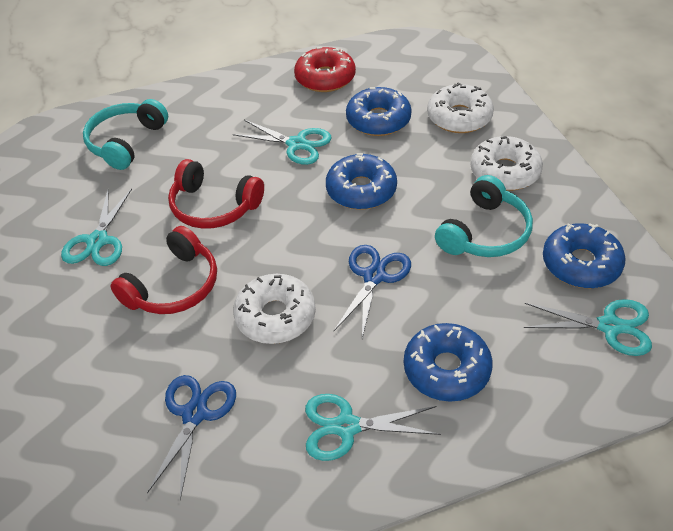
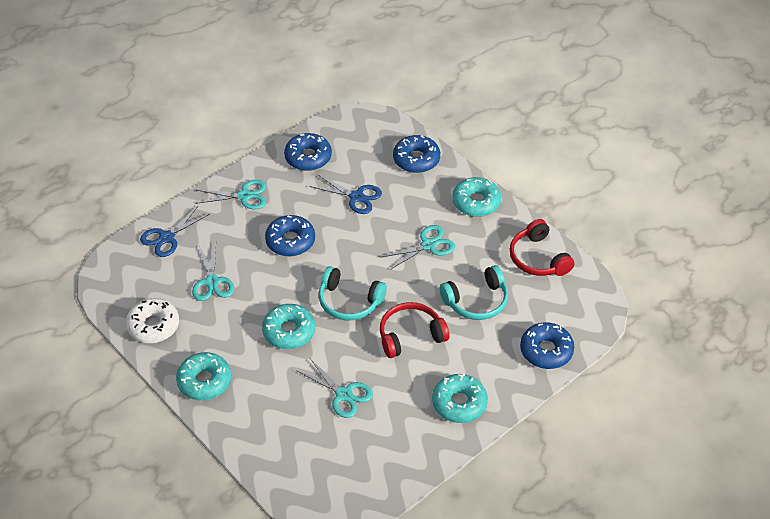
red donut: [294,47,356,92] = 1 -> none = 0
turquoise donut: none = 0 -> [176,352,231,400] [262,304,315,349] [432,374,488,423] [452,177,501,217] = 4
white donut: [233,274,316,344] [427,82,494,133] [470,136,543,191] = 3 -> [126,298,179,343] = 1

